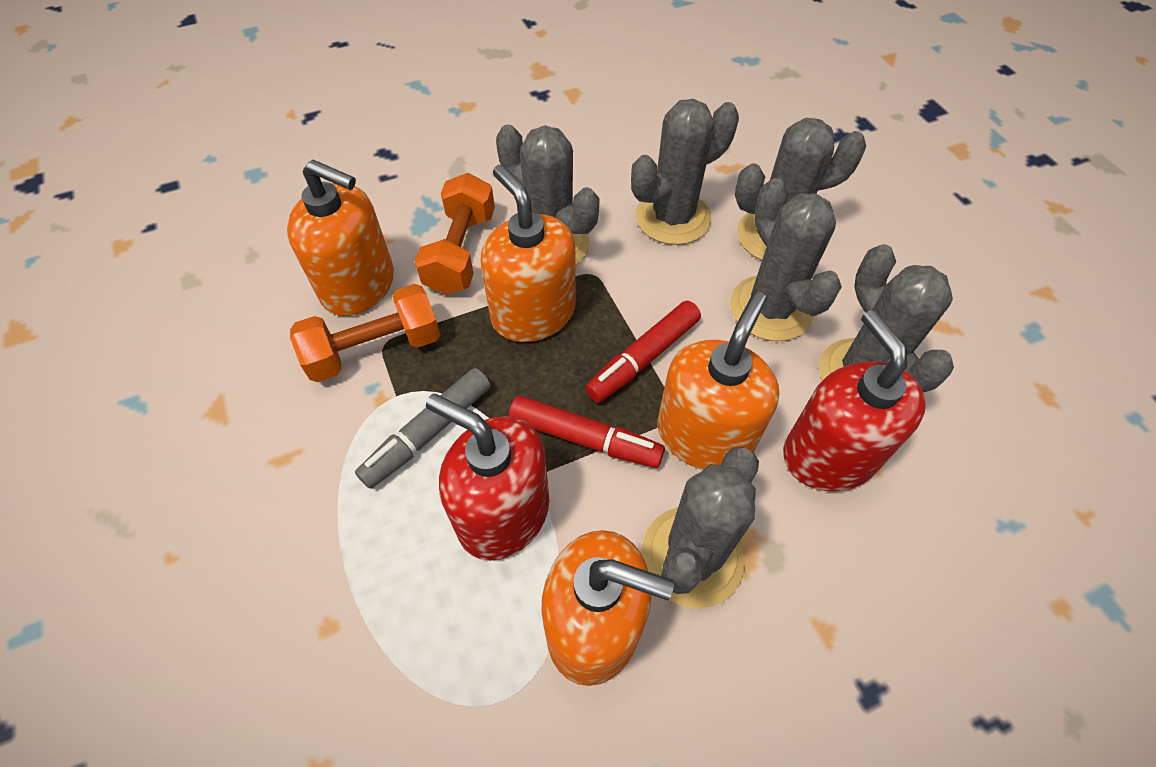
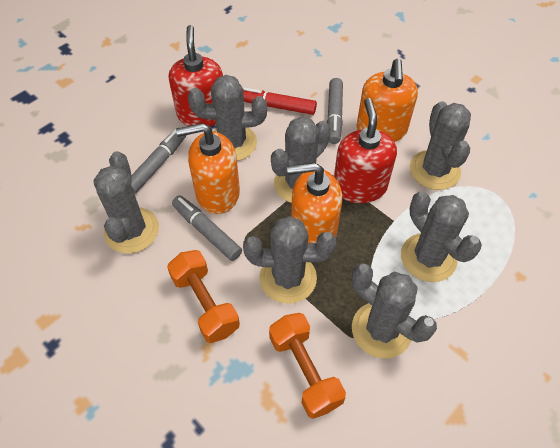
grey cactus: [496,124,600,265] [631,99,739,245] [641,447,759,608] [730,178,842,341] [735,118,866,260] [819,244,954,392] = 6 -> [93,151,159,254] [188,75,267,161] [243,216,336,304] [271,117,331,203] [352,263,437,358] [401,191,482,282] [410,102,471,190] = 7
grey marker: [355,368,491,489] = 1 -> [131,128,186,194] [172,195,242,261] [327,78,343,144] = 3
orange soap dispenser: [287,160,394,316] [480,165,576,342] [541,530,674,686] [658,291,779,470] = 4 -> [176,123,240,214] [287,163,342,243] [356,58,418,142] = 3
red marker: [509,396,665,468] [585,301,701,403] = 2 -> [243,88,317,115] = 1

